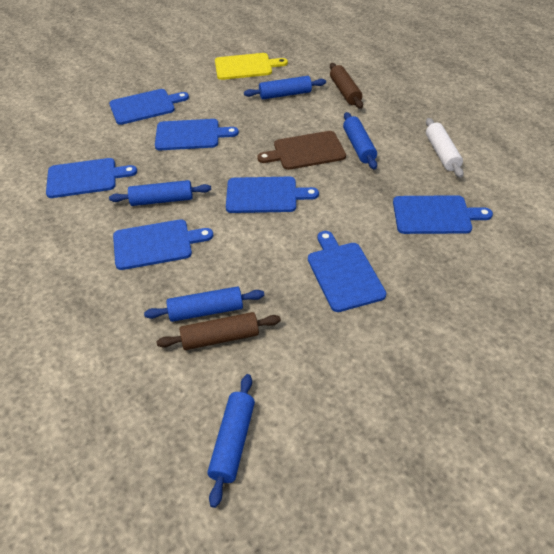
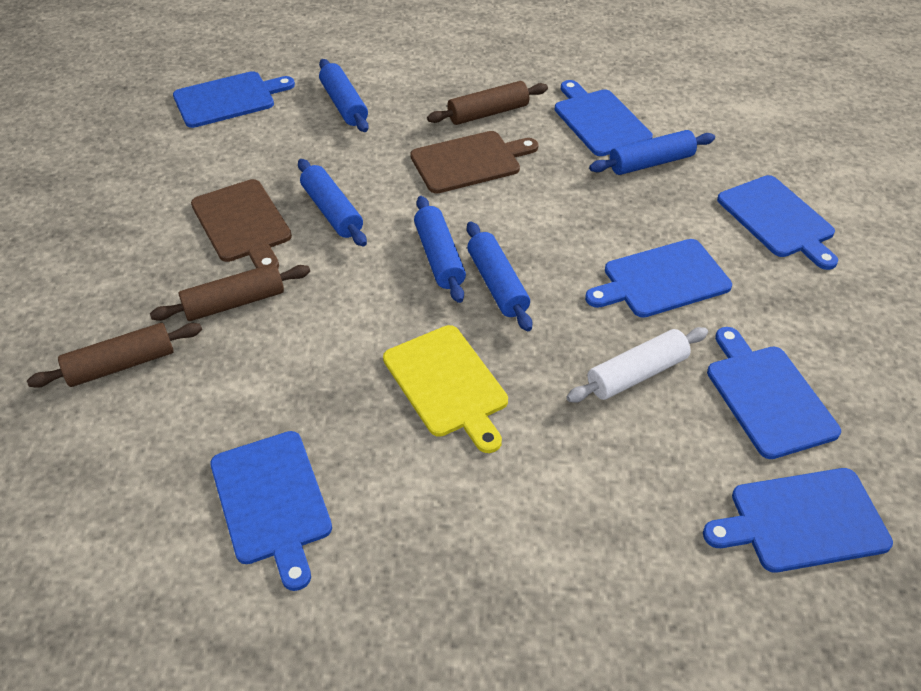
brown cutting board: [257,131,346,170] = 1 -> [191,179,292,268] [410,131,539,194] = 2
brown rolling pin: [156,312,281,350] [330,63,363,109] = 2 -> [27,323,202,388] [150,264,310,321] [427,81,548,125] = 3

